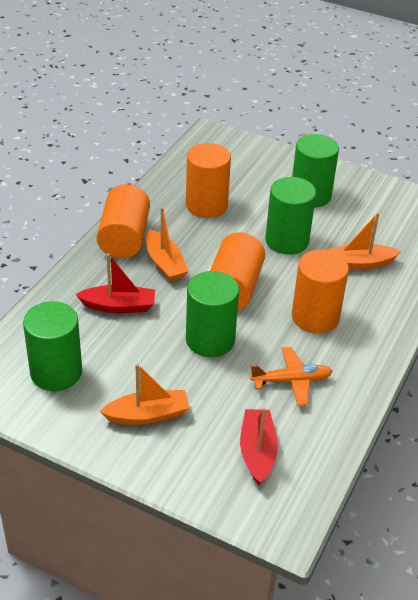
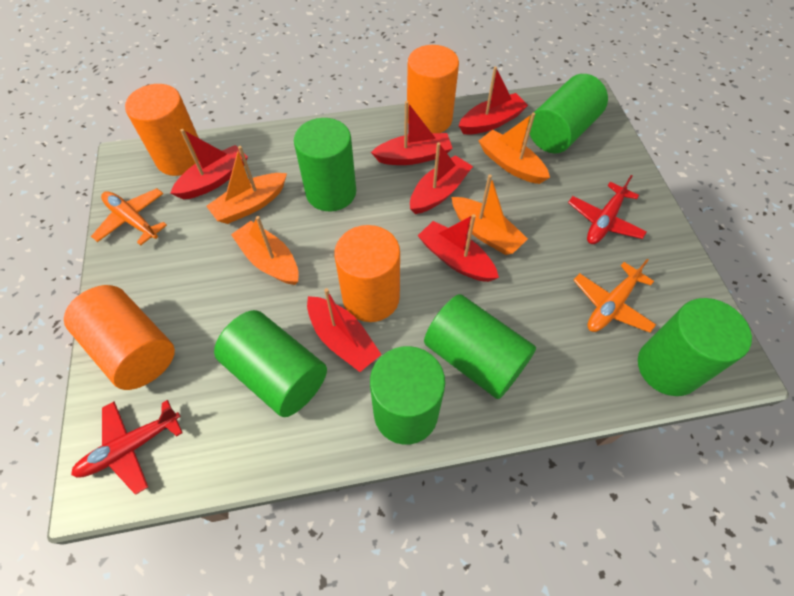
green cylinder: [23,301,82,391] [186,271,239,357] [265,177,316,255] [292,134,339,208] = 4 -> [214,310,327,417] [294,118,356,211] [370,346,445,445] [424,294,536,399] [528,74,608,154] [638,298,752,396] = 6
orange boat: [100,363,190,425] [146,207,189,282] [327,212,401,270] = 3 -> [206,146,287,224] [231,216,299,285] [452,174,528,255] [479,113,550,184] = 4
orange plane: [250,347,333,406] = 1 -> [91,188,167,246] [573,259,656,333] = 2
red boat: [76,254,155,313] [240,407,278,485] = 2 -> [170,129,248,199] [307,288,382,372] [371,101,453,165] [410,142,473,214] [418,214,499,282] [459,67,528,135] = 6
red plane: none = 0 -> [71,400,183,495] [568,175,647,244] = 2

